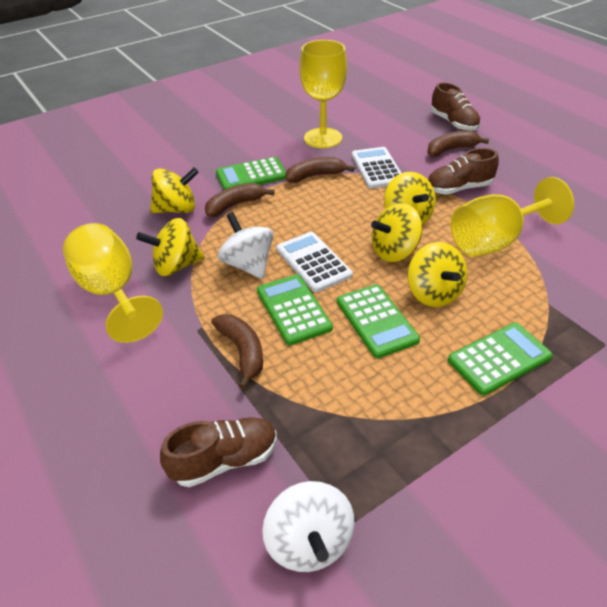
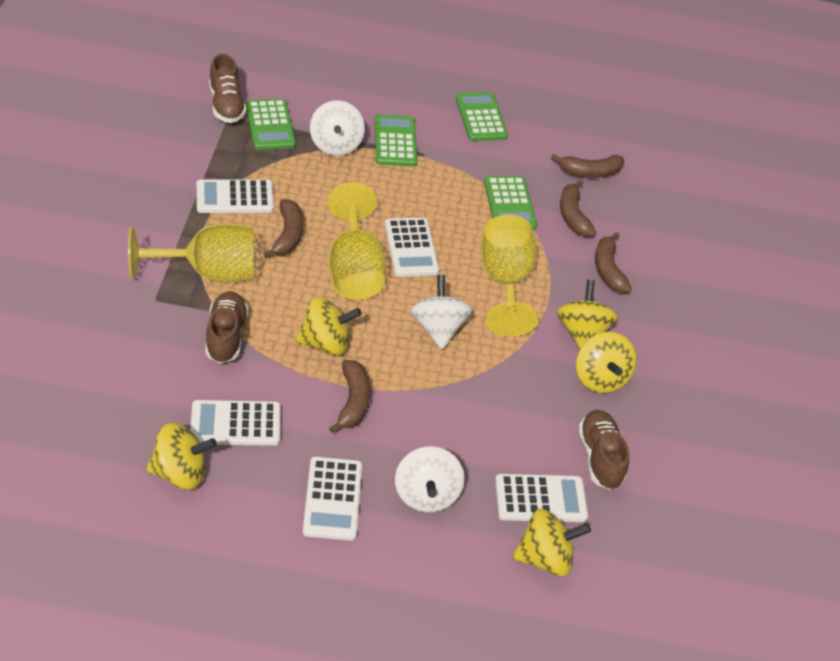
brown banana: [205,183,275,217] [211,314,263,389] [286,157,355,183] [427,131,489,157] = 4 -> [264,199,304,258] [329,360,371,433] [551,154,624,178] [560,180,596,237] [595,232,632,293] = 5
white calculator: [276,232,353,292] [352,147,401,189] = 2 -> [190,400,281,446] [197,179,274,213] [303,456,362,541] [385,218,439,277] [495,474,588,522] = 5
white spinning top: [218,212,273,279] [262,481,355,572] = 2 -> [310,100,365,156] [395,446,464,513] [411,275,473,350] = 3

